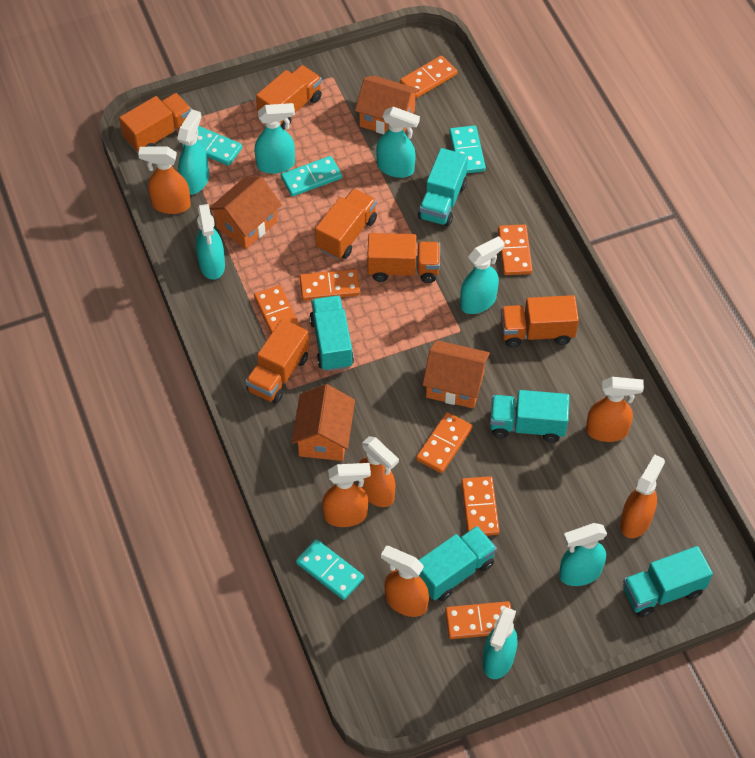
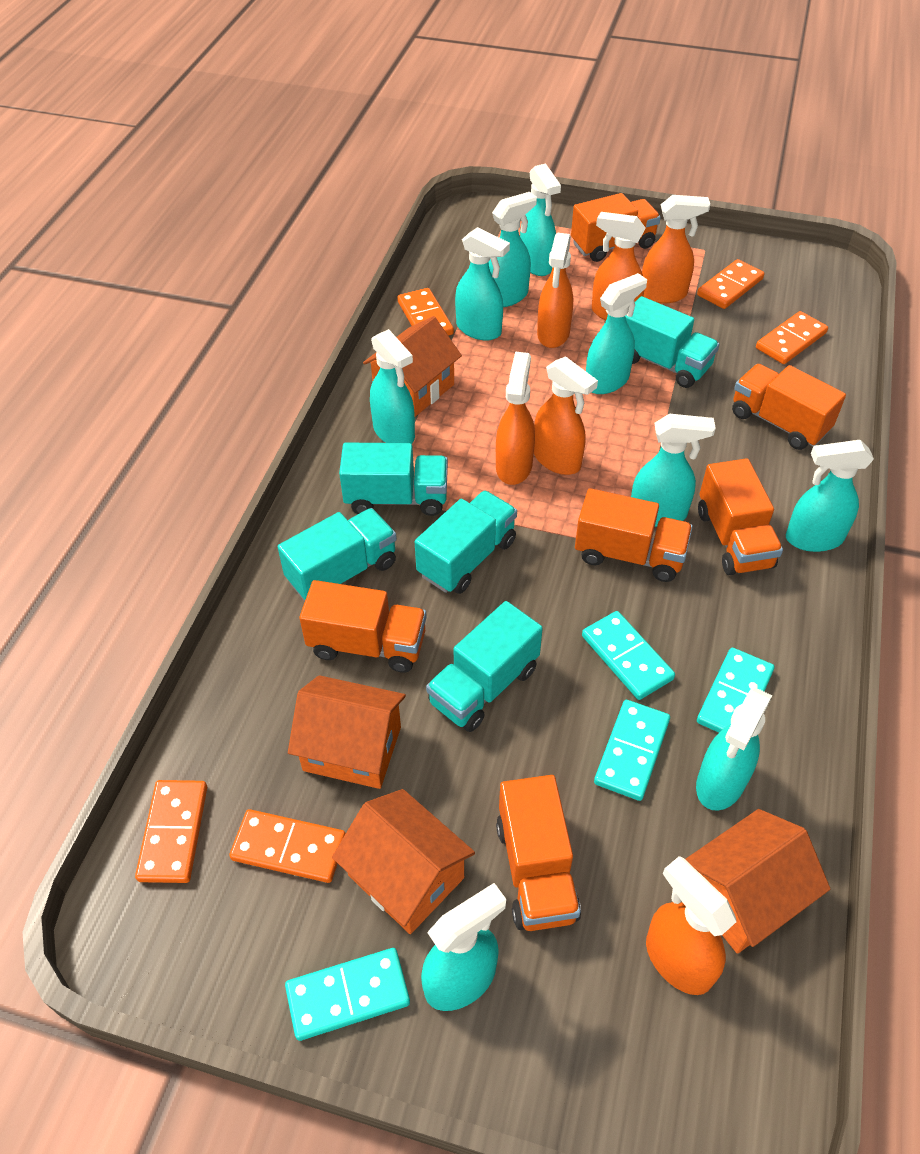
orange domino: [254,285,301,334] [299,269,360,301] [400,55,457,98] [416,412,472,473] [445,601,511,639] [461,476,500,536] [498,224,532,275] = 7 -> [135,780,207,883] [229,809,346,883] [397,288,454,336] [697,259,764,309] [756,311,828,364] = 5
turquoise spray bottle: [177,110,209,195] [196,204,225,280] [255,103,295,174] [376,107,420,178] [460,236,505,314] [482,607,517,679] [559,523,607,586] = 7 -> [370,329,415,444] [421,883,506,1011] [455,227,510,340] [489,192,537,307] [520,163,561,276] [586,273,647,394] [631,414,716,527] [696,687,772,811] [786,440,874,552] = 9

